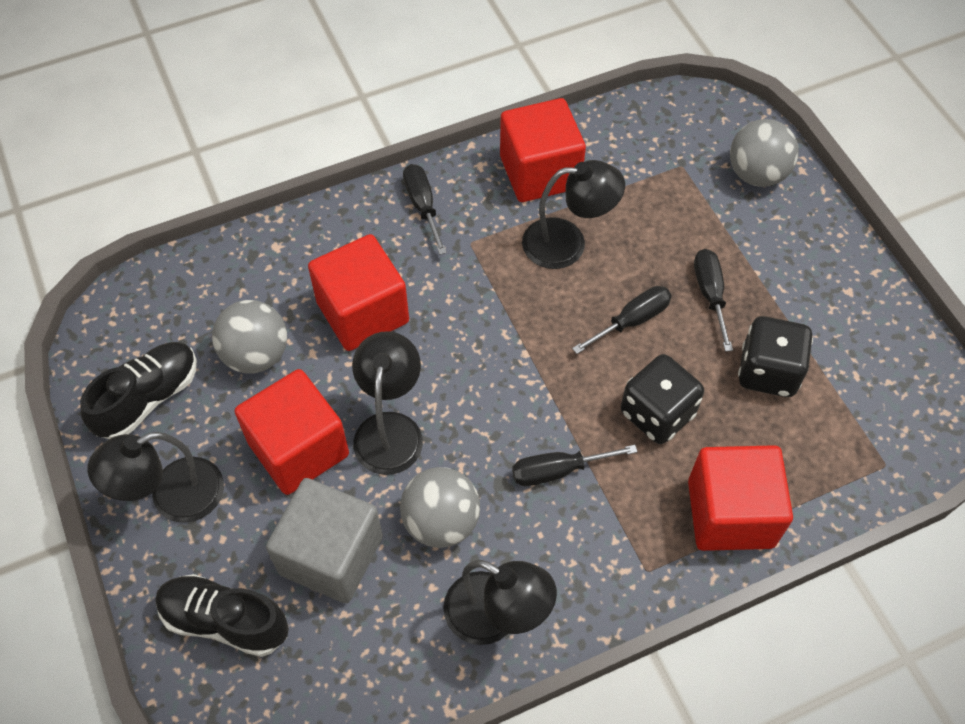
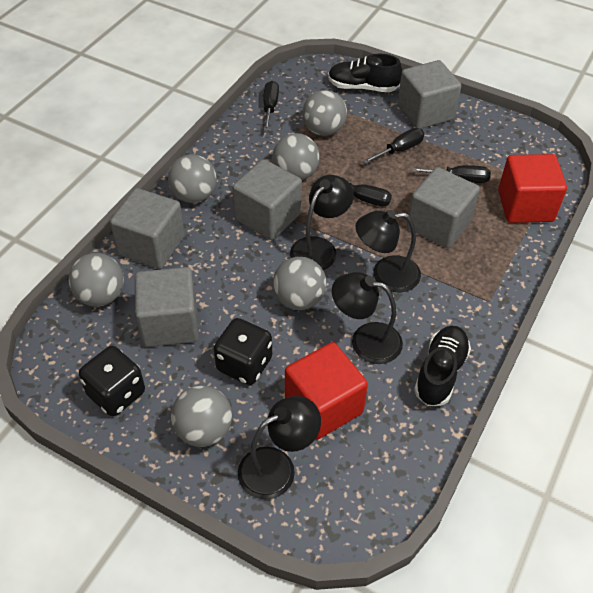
grey ball: [212,300,287,373] [400,467,480,548] [730,119,799,187] = 3 -> [68,253,124,307] [168,154,217,203] [171,385,232,447] [273,133,320,180] [273,257,327,310] [302,90,347,136] = 6
grey cube: [266,478,383,603] = 1 -> [110,188,185,269] [135,267,199,347] [232,159,302,240] [398,60,461,129] [407,167,480,248] = 5
red cube: [235,369,349,495] [308,234,409,351] [500,98,586,202] [688,445,793,551] = 4 -> [285,342,368,439] [498,154,567,223] = 2

